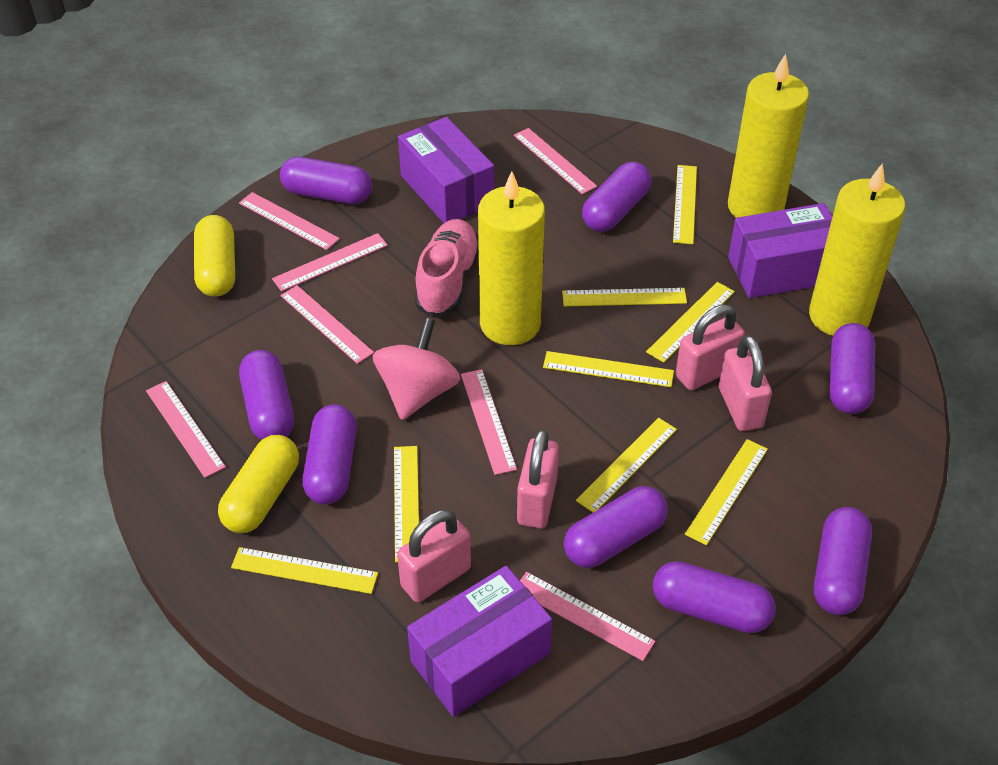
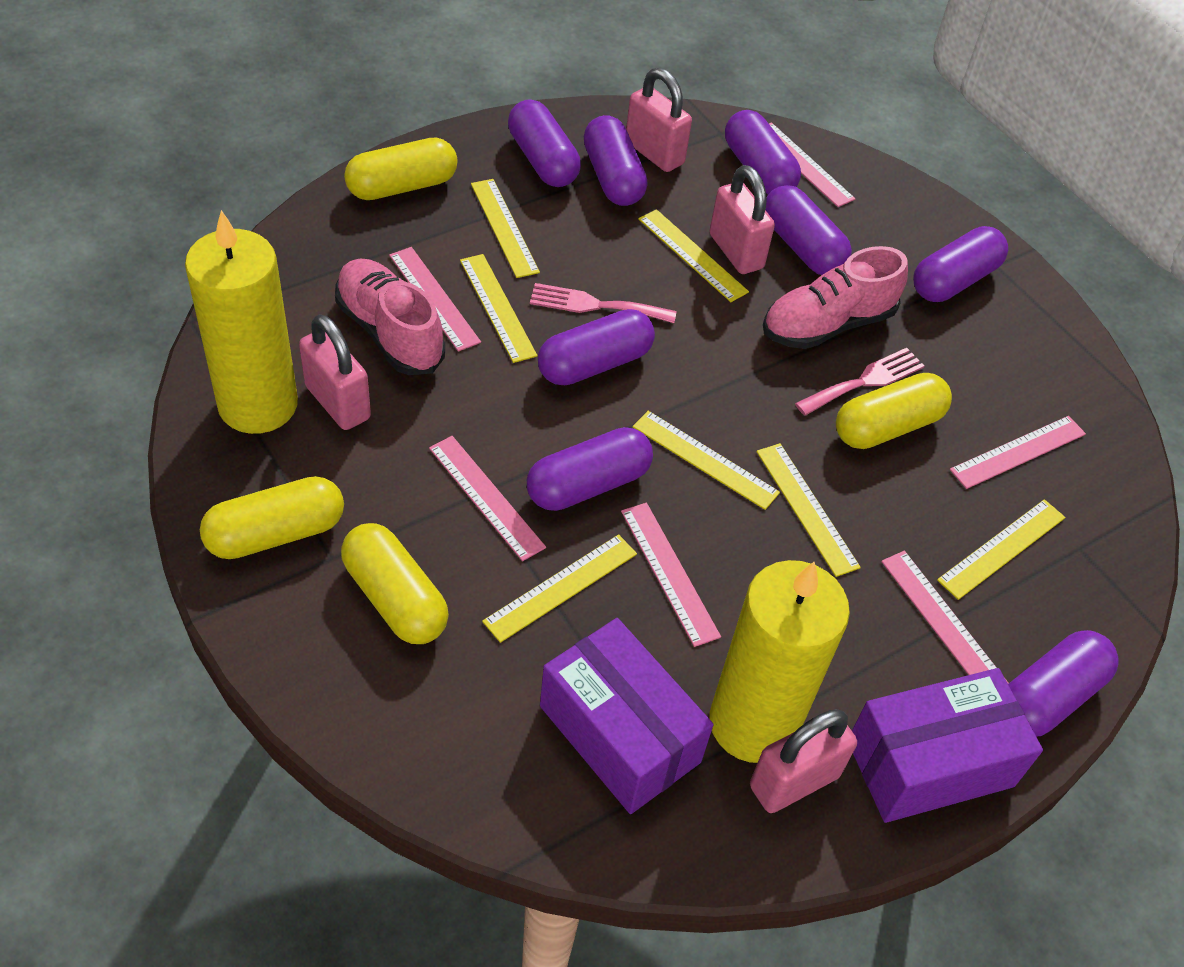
pink fork: none = 0 -> [530,283,677,323] [795,348,924,416] = 2
pink ruler: [146,381,226,478] [239,192,340,250] [272,233,388,292] [280,285,374,364] [461,369,517,475] [514,128,597,194] [520,572,655,661] = 7 -> [389,247,481,352] [429,436,546,561] [621,503,721,647] [769,122,855,207] [881,551,1009,684] [950,416,1086,489] = 6
pink shoe: [414,219,479,318] = 1 -> [335,258,445,375] [763,246,908,349] = 2
pink spinning top: [373,318,460,420] = 1 -> none = 0
purple box: [398,117,494,223] [407,566,552,717] [728,203,832,298] = 3 -> [540,618,714,814] [852,668,1043,823] = 2
yellow candle: [478,171,545,345] [728,54,809,218] [809,163,905,336] = 3 -> [185,210,298,434] [709,560,850,763] = 2
yellow capsule: [194,215,235,297] [218,435,299,533] = 2 -> [200,476,344,559] [341,523,449,644] [344,138,458,200] [836,373,952,449] = 4
yellow ruler: [231,547,378,594] [394,446,419,562] [543,351,674,387] [562,288,687,306] [576,418,677,512] [646,282,735,363] [673,165,697,244] [685,439,768,545] = 8 -> [460,254,537,363] [471,179,540,278] [482,534,637,643] [633,411,780,510] [638,209,749,302] [756,443,861,577] [937,499,1066,600] = 7

